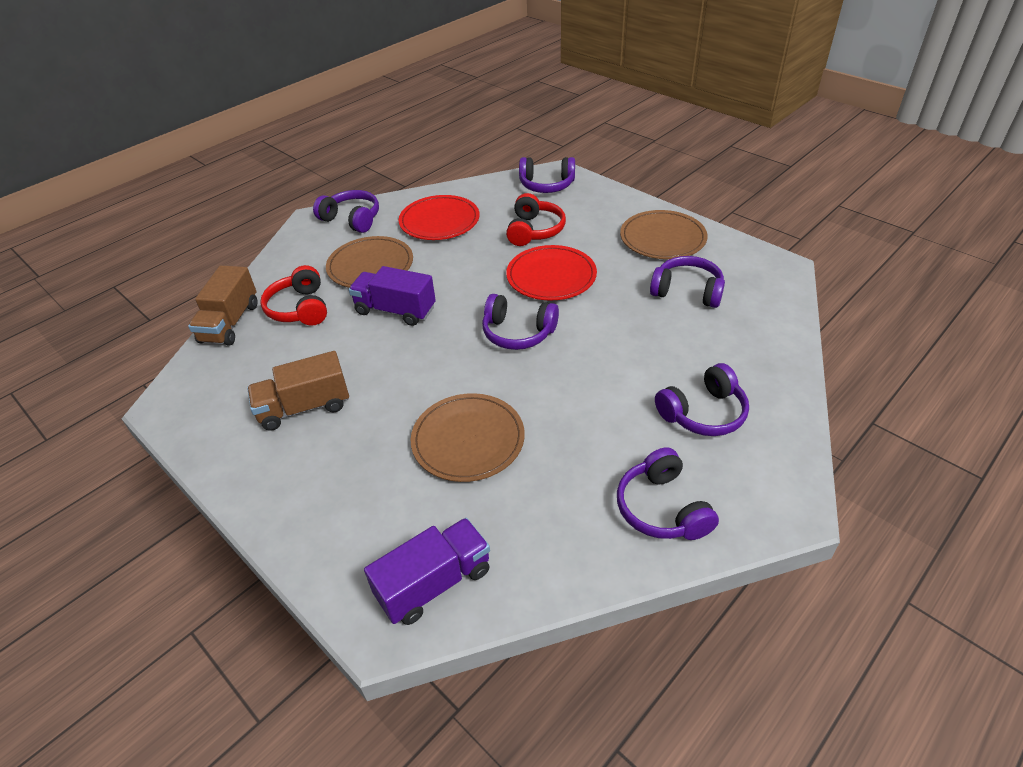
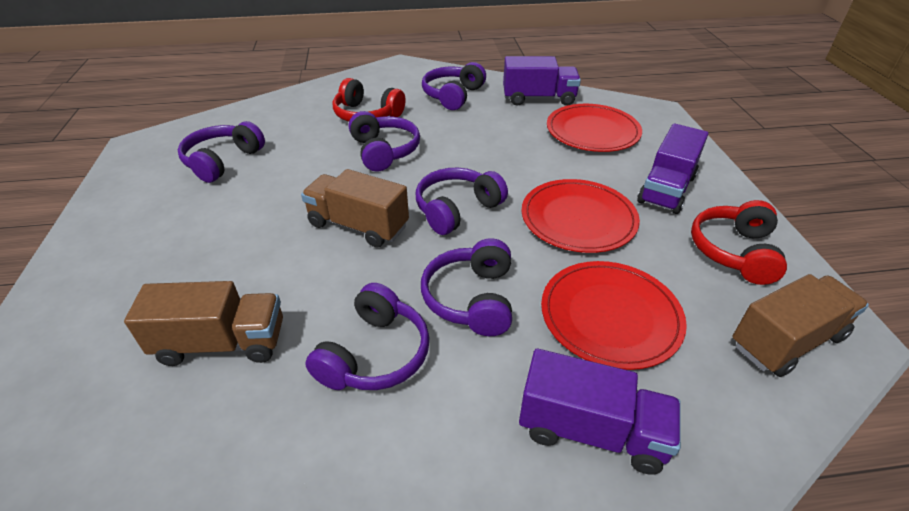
brown plate: [326,236,413,288] [410,393,525,482] [620,210,708,259] = 3 -> none = 0
brown truck: [188,265,258,346] [247,351,349,431] = 2 -> [124,281,283,366] [301,169,409,248] [732,274,869,377] = 3
purple truck: [349,266,436,326] [364,518,490,625] = 2 -> [503,56,581,106] [519,349,681,474] [637,124,708,214] = 3
red plate: [399,195,479,240] [506,245,597,300] = 2 -> [521,179,640,253] [541,261,687,370] [547,104,642,152] = 3

